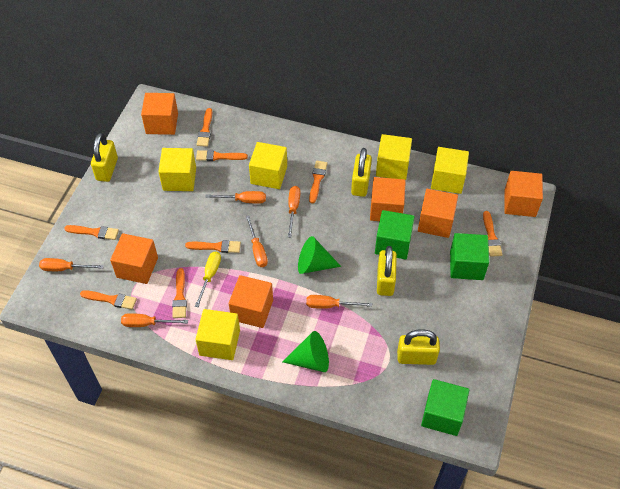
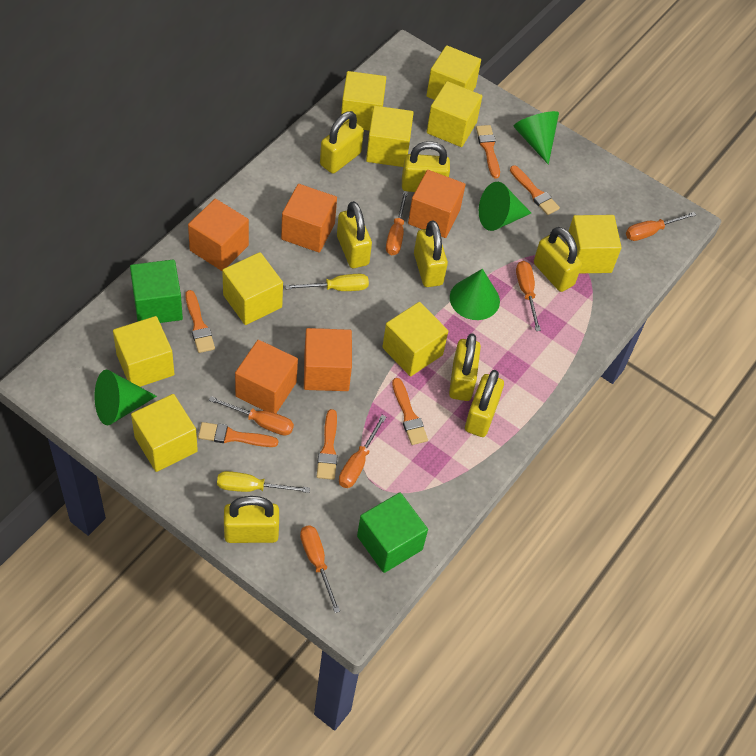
green cone: [283,331,329,372] [298,236,341,274] = 2 -> [95,370,157,425] [450,269,500,320] [479,182,531,231] [513,111,559,165] = 4
green cube: [375,210,414,260] [421,379,469,436] [450,233,489,280] = 3 -> [130,260,183,323] [357,492,428,573] = 2
orange brush: [64,225,119,240] [80,290,137,310] [172,268,187,318] [185,240,241,253] [196,150,248,161] [197,108,212,147] [309,161,327,203] [483,211,503,257] = 8 -> [185,290,215,353] [198,422,278,447] [317,409,338,480] [392,378,428,445] [476,125,500,178] [510,165,560,215] = 6
orange cube: [110,233,158,284] [141,93,178,135] [229,275,273,328] [370,177,406,221] [418,189,458,238] [504,171,543,217] = 6 -> [188,199,249,271] [235,340,298,413] [281,184,337,253] [304,328,352,391] [408,170,466,238] = 5
yellow cube: [158,148,196,191] [195,309,240,360] [249,142,287,189] [376,134,412,180] [431,147,469,194] = 5 -> [113,316,174,387] [131,394,198,472] [222,252,283,325] [341,71,386,131] [366,106,414,167] [382,302,448,377] [426,45,481,100] [427,81,482,147] [565,215,622,273] = 9
yellow padlock: [91,133,118,182] [351,148,372,197] [377,246,397,296] [397,329,440,365] = 4 -> [224,496,279,543] [320,111,364,174] [337,201,372,268] [402,141,450,192] [414,220,448,287] [449,333,481,401] [465,370,504,437] [534,227,582,292] = 8
yellow screwdriver: [195,252,221,307] = 1 -> [217,471,310,493] [285,274,369,291] = 2

